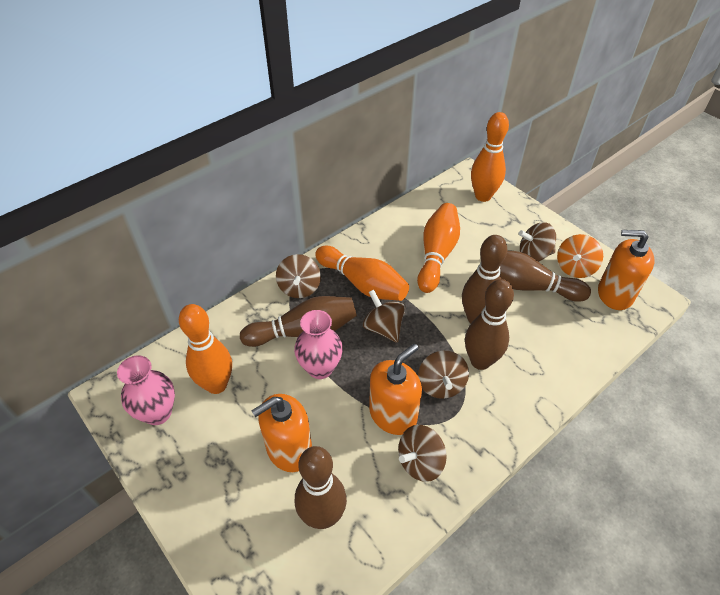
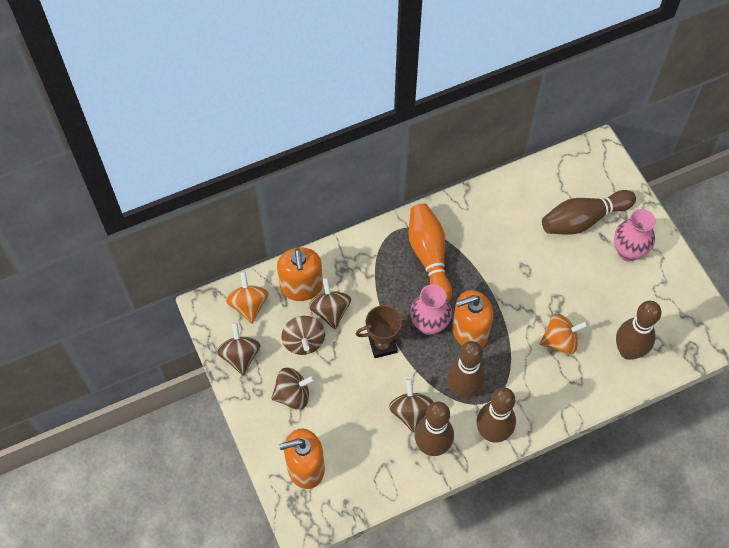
brown trophy: none = 0 -> [356,305,411,358] = 1
orange bowling pin: [179,304,232,394] [315,246,409,301] [417,203,460,293] [471,112,509,202] = 4 -> [409,203,452,302] = 1
orange spinning top: [557,234,603,278] = 1 -> [226,271,269,323] [540,313,588,354] = 2

